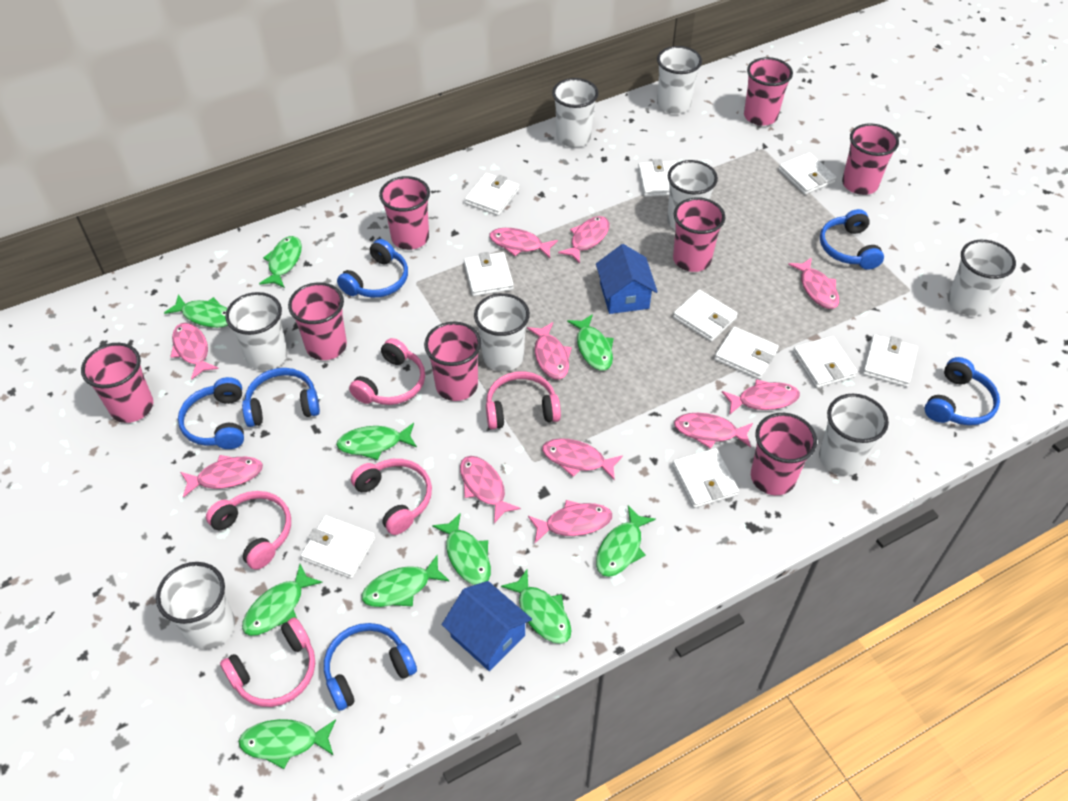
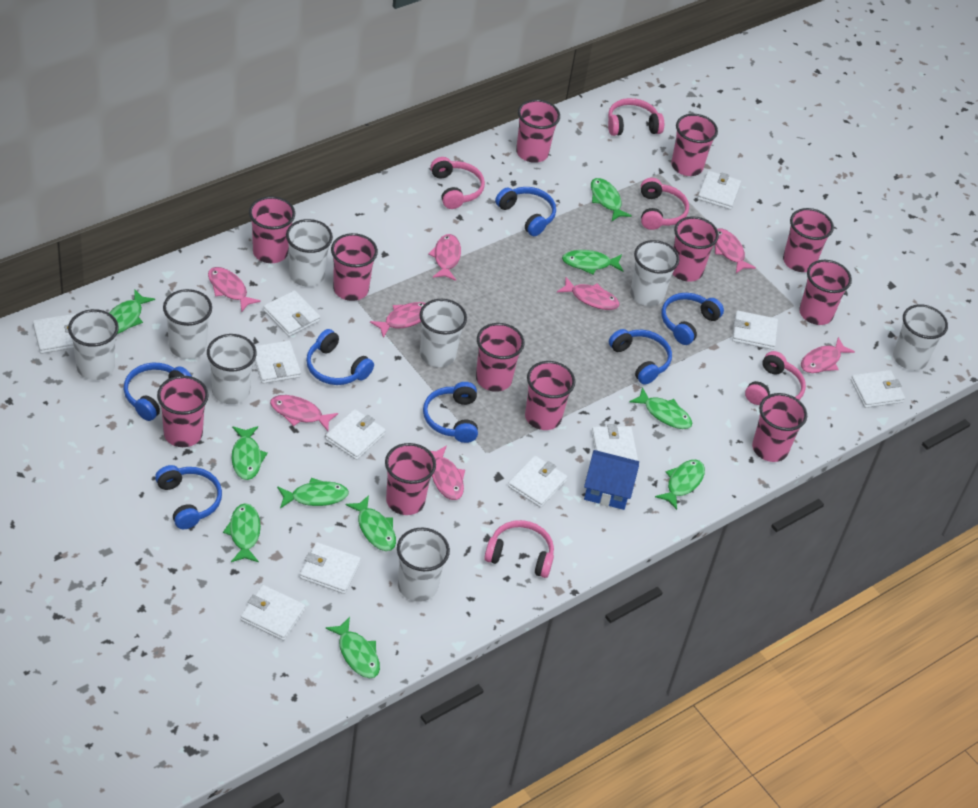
blue headphones: [178,377,244,449] [242,368,320,427] [324,623,417,711] [337,239,408,298] [820,209,884,270] [925,357,1000,425] = 6 -> [124,363,192,421] [155,465,222,529] [306,329,374,385] [423,382,478,443] [495,187,556,236] [609,329,672,385] [662,293,724,345] = 7
blue house: [442,581,532,671] [596,244,658,314] = 2 -> [584,450,639,510] = 1
pink cup: [81,343,153,423] [288,282,347,360] [379,176,430,250] [424,322,481,401] [673,197,725,272] [744,57,793,126] [751,413,817,495] [842,124,899,195] = 8 -> [157,376,209,447] [249,196,295,263] [331,233,378,301] [385,443,436,515] [476,323,525,392] [516,99,560,163] [525,361,575,430] [671,114,718,176] [673,216,719,282] [752,393,807,462] [783,208,834,272] [799,260,852,325] = 12
pink fish: [170,323,219,380] [180,455,263,498] [460,456,521,523] [489,228,558,258] [527,322,572,379] [528,500,612,543] [542,438,623,481] [558,216,610,263] [674,413,753,449] [722,379,800,414] [788,257,839,309] = 11 -> [208,267,261,312] [270,395,338,431] [370,302,425,338] [428,234,461,281] [430,445,465,500] [557,277,620,310] [715,228,756,273] [801,337,855,373] = 8
white wallet: [300,515,376,579] [464,252,514,296] [465,173,519,216] [638,159,676,197] [672,448,739,508] [673,289,738,342] [714,326,779,379] [779,153,836,195] [793,336,857,388] [863,334,918,387] = 10 -> [33,313,77,354] [241,585,306,641] [254,340,301,384] [263,290,320,337] [300,542,361,594] [325,409,386,460] [508,456,568,508] [591,424,638,461] [697,171,741,210] [732,311,778,350] [851,370,905,408] = 11

